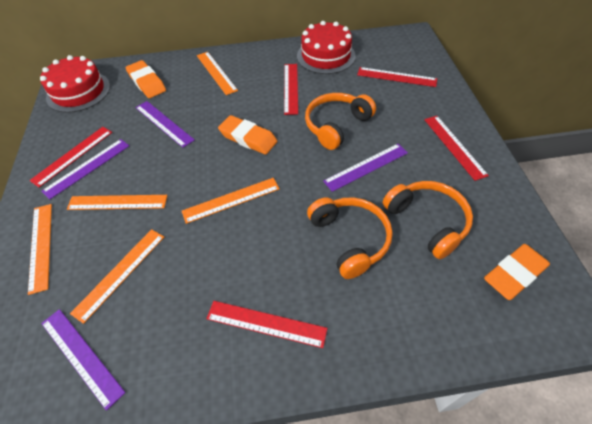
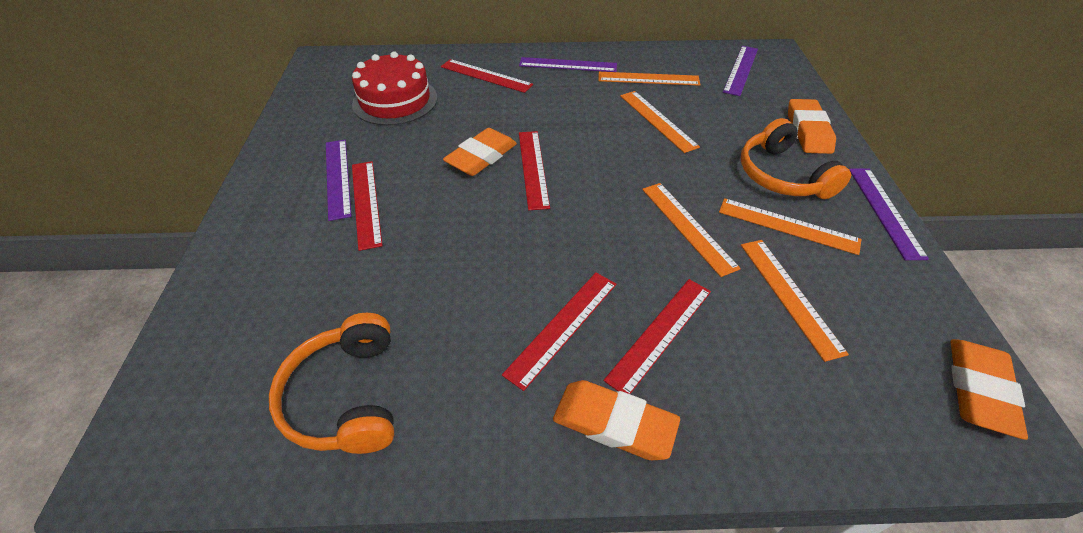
orange eraser: [125,60,166,98] [218,115,277,155] [484,244,550,300] = 3 -> [443,128,517,176] [553,380,680,460] [788,99,836,154] [950,339,1028,440] = 4
orange headphones: [305,93,376,150] [307,197,393,279] [383,181,473,259] = 3 -> [269,313,394,454] [741,118,851,199] = 2
red cake: [40,55,110,113] [297,21,356,74] = 2 -> [352,51,438,126] = 1

